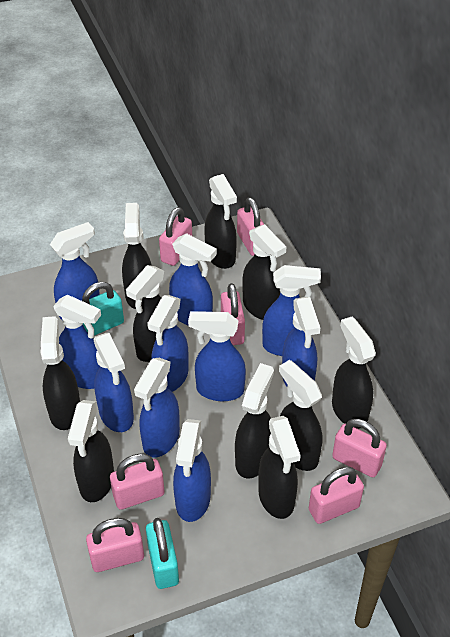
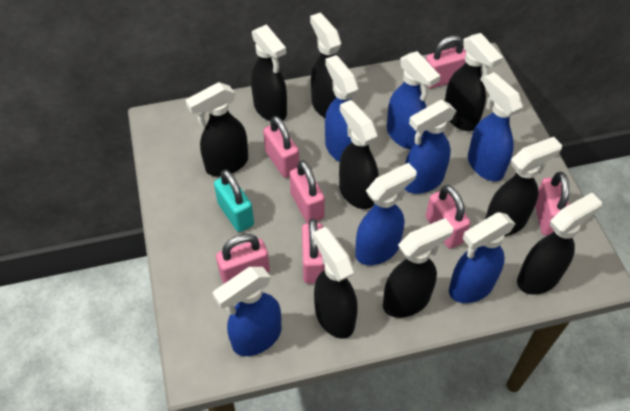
black spray bottle: [40,316,80,430] [68,400,114,502] [122,203,152,309] [126,265,164,362] [204,174,237,269] [235,363,274,479] [242,224,286,320] [258,416,301,519] [279,360,322,471] [332,317,376,429] = 10 -> [186,82,248,176] [251,24,287,121] [310,13,341,118] [313,227,358,339] [339,100,378,209] [383,218,454,318] [445,33,503,131] [485,137,562,236] [517,193,602,295] = 9
blue spray bottle: [50,222,100,320] [53,295,101,389] [93,333,134,432] [134,358,180,458] [147,295,189,392] [169,233,217,325] [173,419,211,522] [188,311,246,401] [262,265,321,356] [282,297,320,386] = 10 -> [213,267,281,356] [325,55,358,162] [355,163,417,265] [387,51,440,149] [404,100,456,194] [449,212,515,303] [468,72,523,181] = 7
turquoise padlock: [82,282,124,336] [146,518,179,589] = 2 -> [214,169,254,232] = 1

